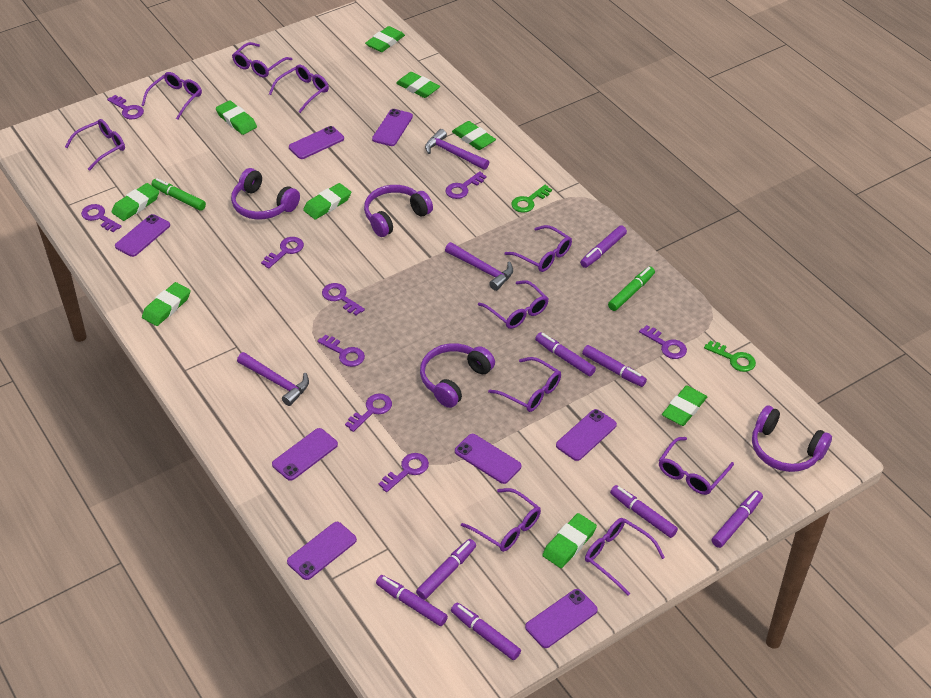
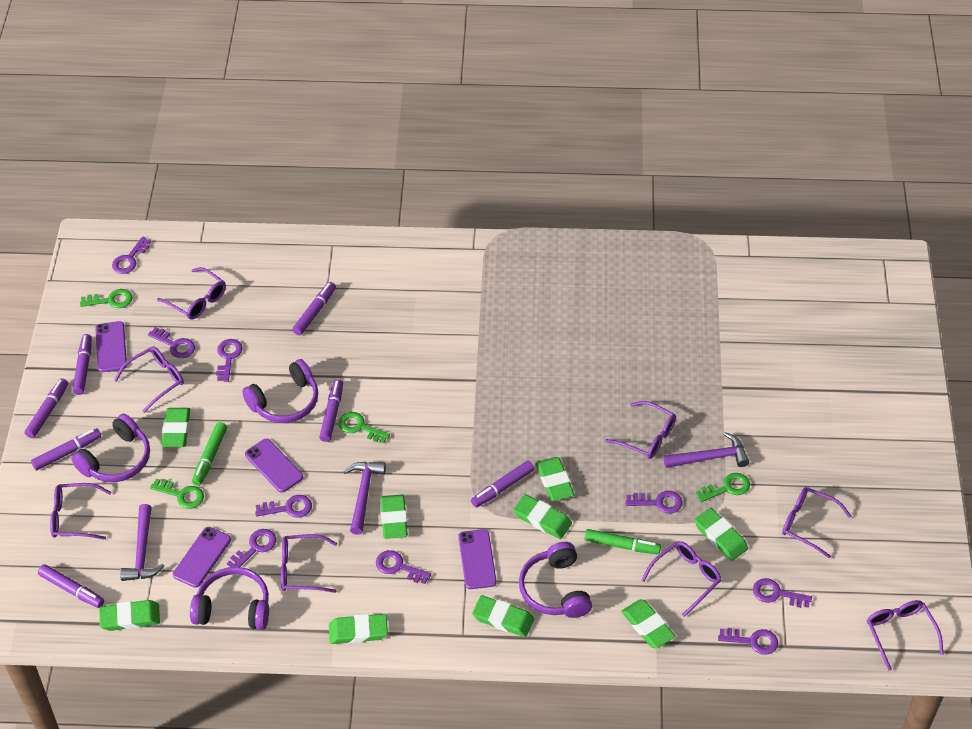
green key: [511,185,552,213] [704,340,756,372] = 2 -> [80,289,133,308] [150,479,204,509] [339,412,390,443] [696,473,750,502] = 4
purple glasses: [65,119,125,171] [142,72,202,120] [232,42,292,77] [269,65,329,113] [461,488,541,552] [478,280,549,329] [488,357,561,412] [505,225,572,272] [585,518,665,596] [659,437,734,495] = 10 -> [50,483,111,540] [114,346,184,413] [157,267,226,320] [281,534,337,593] [605,401,676,459] [641,541,722,617] [782,487,851,559] [867,600,943,671] = 8
purple marker: [376,575,448,626] [416,539,476,600] [451,603,521,660] [535,332,596,376] [580,225,627,268] [582,345,647,387] [610,485,678,538] [712,490,763,548] = 8 -> [24,378,68,438] [31,428,101,470] [38,564,104,608] [72,334,92,395] [292,282,336,335] [319,379,343,442] [471,460,534,507] = 7
purple phone: [115,214,170,257] [272,428,338,481] [287,522,357,580] [289,126,344,159] [372,109,413,146] [455,434,521,484] [525,589,598,648] [556,409,617,461] = 8 -> [95,321,127,372] [173,527,231,588] [245,439,303,493] [458,529,496,589] = 4

